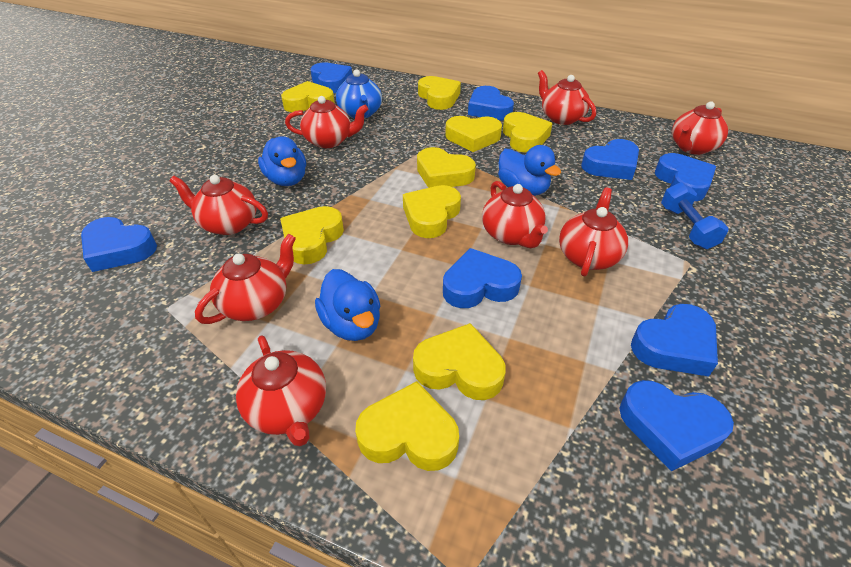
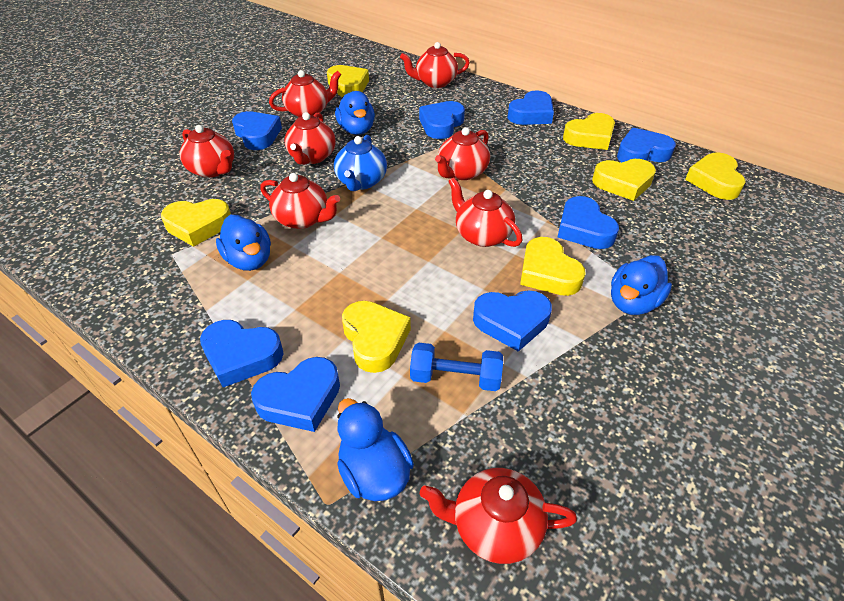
blue duck: [258,136,306,186] [315,269,381,341] [498,145,561,196] = 3 -> [216,215,271,271] [335,91,375,135] [337,398,414,501] [611,255,672,315] = 4
yellow heart: [280,206,344,265] [281,81,335,112] [355,381,459,471] [403,185,461,238] [413,323,506,400] [417,147,476,188] [418,76,461,110] [445,116,502,152] [503,112,553,152] = 9 -> [161,199,231,247] [327,65,369,97] [342,301,411,373] [520,237,586,296] [563,113,615,150] [592,159,656,201] [685,152,745,200] = 7

